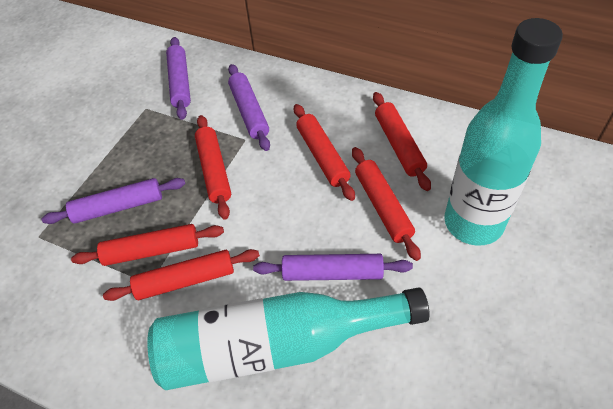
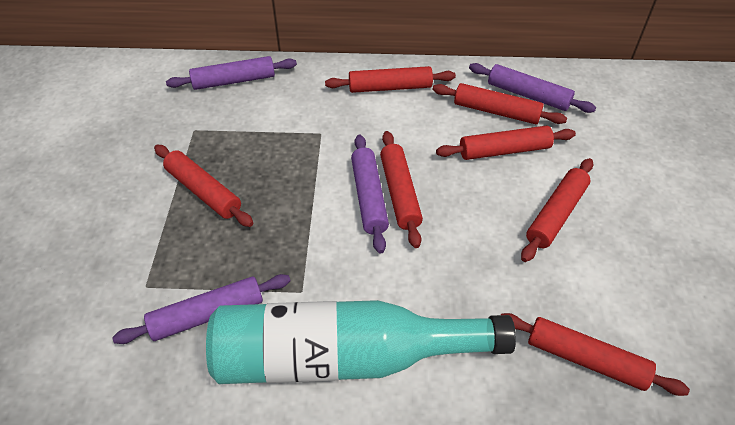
red rolling pin: [71,224,224,266] [103,249,260,301] [195,115,231,220] [294,104,355,201] [352,147,421,261] [373,92,431,191] = 6 -> [154,145,253,227] [325,66,456,93] [380,131,423,248] [433,83,567,124] [436,125,576,160] [501,313,690,396] [521,158,593,262] = 7
turquoise bottle: [147,288,430,390] [444,18,563,246] = 2 -> [206,300,516,384] = 1

